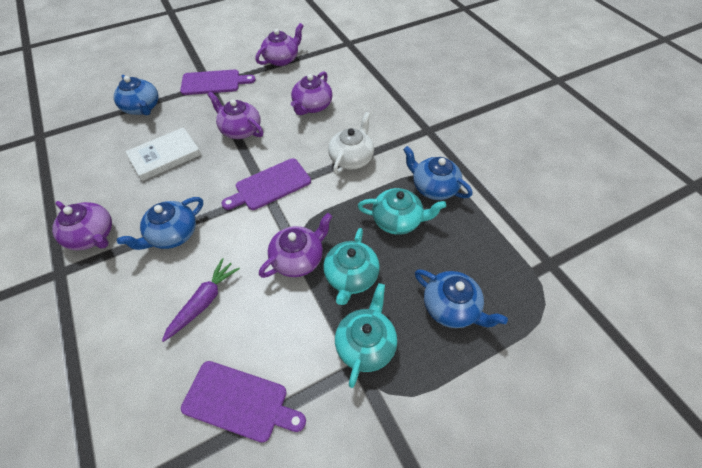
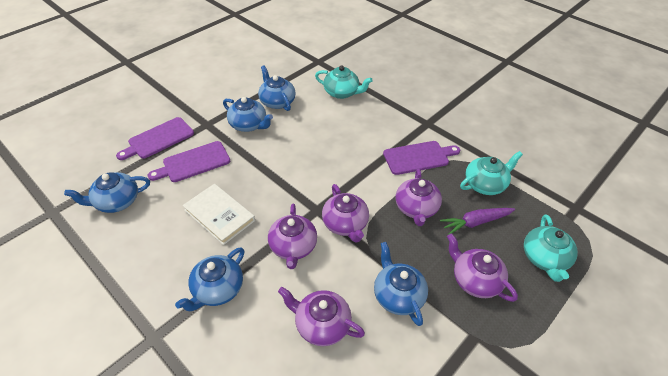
blue teapot: [114,75,159,115] [117,197,203,250] [403,146,472,200] [415,270,508,328] = 4 -> [64,172,150,213] [175,247,244,311] [223,97,273,132] [258,65,296,111] [374,242,428,326] = 5
white teapot: [328,112,374,174] = 1 -> none = 0

